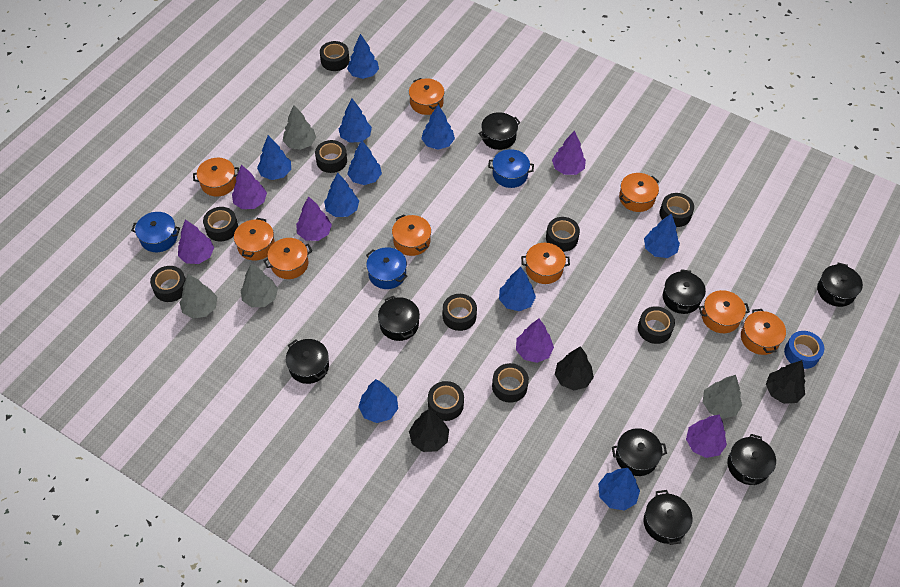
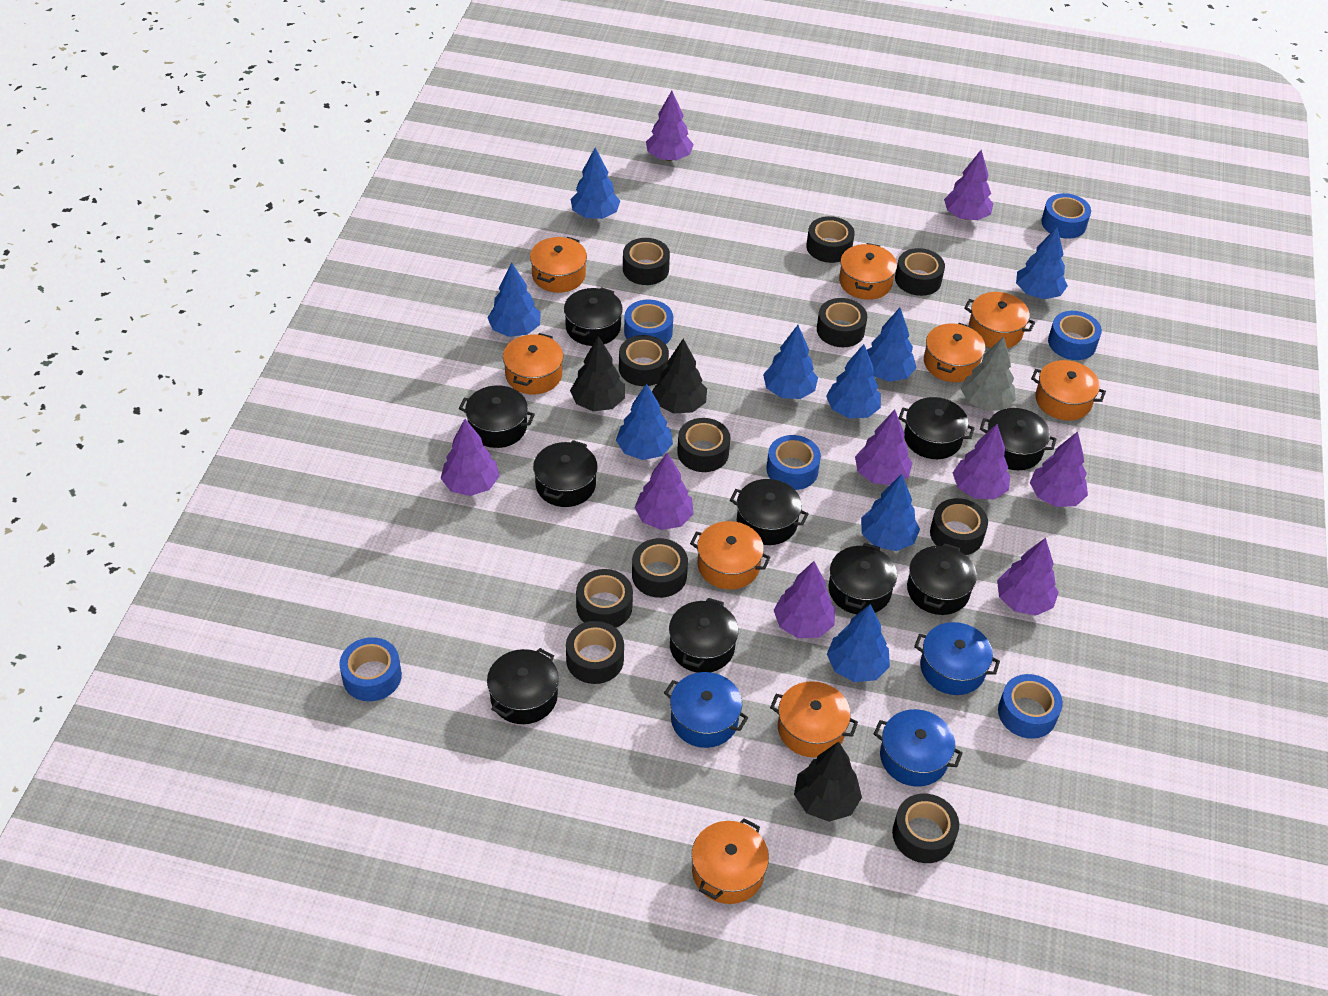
black pot: [286,339,329,384] [378,296,420,341] [478,112,521,150] [612,428,667,476] [643,490,692,545] [663,269,706,314] [727,434,776,485] [817,263,863,307] = 8 -> [459,385,535,448] [487,648,559,724] [533,440,598,507] [564,287,623,346] [669,598,738,673] [730,479,809,545] [828,543,897,614] [899,397,975,459] [907,544,977,615] [980,408,1056,470] = 10
black tape: [150,266,186,302] [203,207,238,241] [315,140,347,173] [320,41,349,71] [428,381,464,421] [443,294,477,331] [492,363,529,403] [546,217,580,252] [638,306,675,344] [660,193,694,227] = 10 -> [566,621,624,684] [576,569,633,628] [619,335,669,386] [623,238,670,285] [632,538,688,598] [677,418,730,472] [807,216,855,263] [817,298,867,347] [892,794,959,863] [895,248,945,296] [930,498,988,555] = 11
blue tape: [784,331,824,369] = 1 -> [339,637,402,701] [624,299,673,344] [766,435,821,490] [998,674,1063,739] [1041,193,1091,239] [1048,311,1102,360] = 6
blue tree: [257,135,291,180] [324,173,359,217] [339,99,372,143] [347,34,379,79] [348,140,382,185] [359,379,398,423] [421,105,455,149] [499,267,536,311] [598,468,640,511] [644,214,680,258] = 10 -> [487,262,541,337] [571,148,620,219] [616,384,673,460] [763,325,818,399] [826,344,881,418] [827,604,890,682] [861,474,920,551] [867,308,917,382] [1016,227,1068,299] = 9
grey tree: [179,274,217,318] [241,263,278,307] [283,105,316,150] [702,375,742,419] = 4 -> [961,336,1016,411] = 1
purple tree: [178,219,214,264] [232,165,267,209] [296,196,332,241] [516,319,554,363] [552,130,586,175] [686,414,727,458] = 6 -> [441,419,500,496] [635,453,694,530] [646,91,694,161] [774,561,835,638] [855,410,912,485] [944,149,993,220] [953,424,1010,500] [997,538,1058,616] [1030,431,1088,507] = 9

